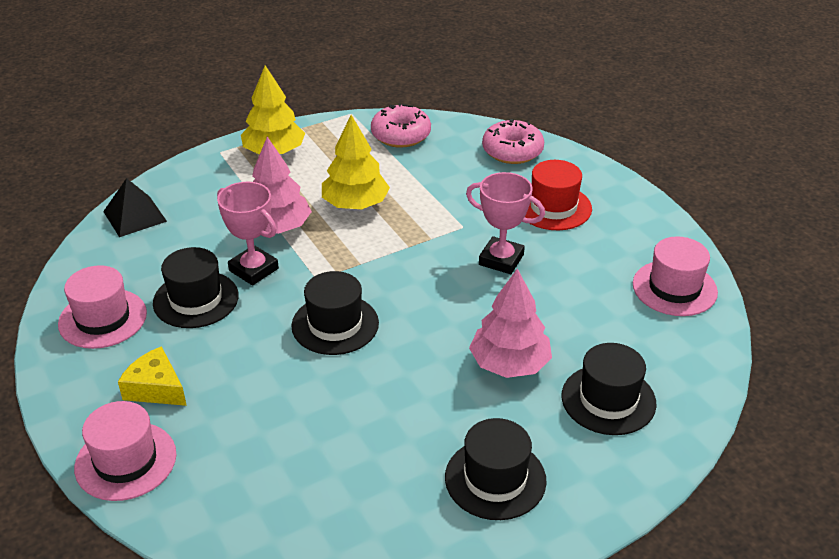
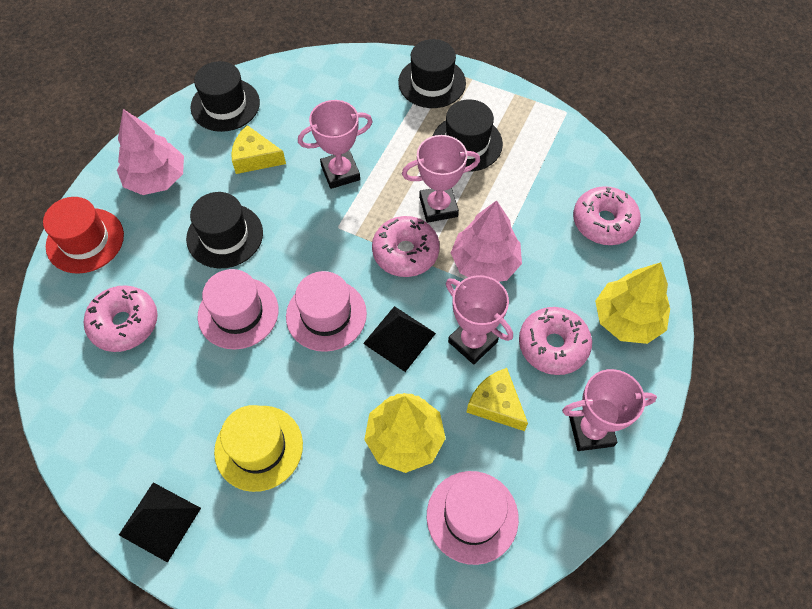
black pyramid: [103,178,167,237] = 1 -> [119,482,201,563] [363,306,436,372] = 2
pink donut: [371,103,431,148] [482,119,544,164] = 2 -> [84,285,158,352] [372,216,440,277] [519,307,592,375] [573,186,641,245] = 4
pink trophy: [217,182,279,285] [466,172,545,274] = 2 -> [298,100,373,189] [402,135,480,223] [446,275,513,365] [562,369,657,451] = 4
yellow cheese: [118,346,187,406] = 1 -> [231,125,286,174] [466,368,528,431] = 2
yellow hat: none = 0 -> [214,405,303,492] = 1

